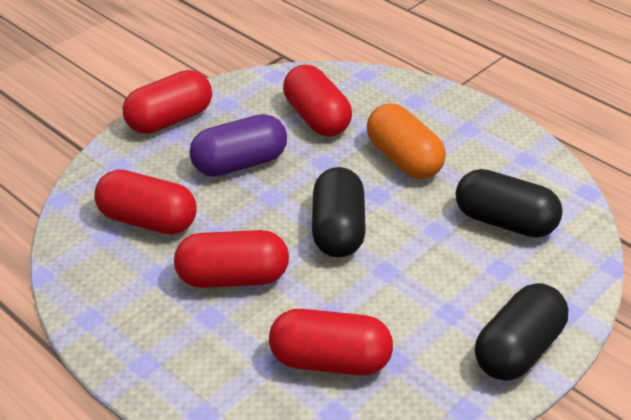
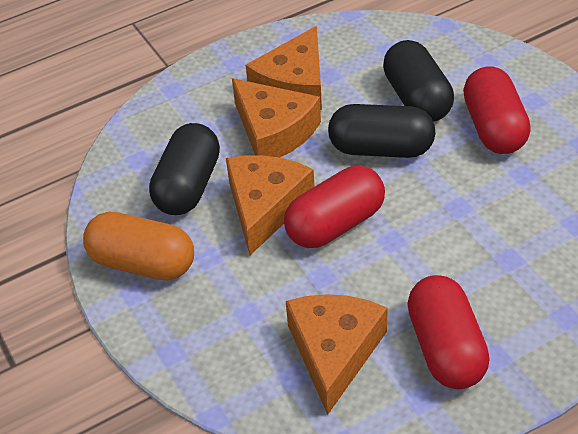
orange cheese: none = 0 -> [226,155,314,255] [232,78,321,157] [246,26,322,110] [286,294,388,415] = 4
purple capsule: [189,114,287,177] = 1 -> none = 0
red capsule: [94,169,197,235] [123,70,212,134] [174,230,289,288] [269,309,393,376] [283,65,352,137] = 5 -> [284,166,385,248] [407,275,490,389] [463,66,531,154] = 3

